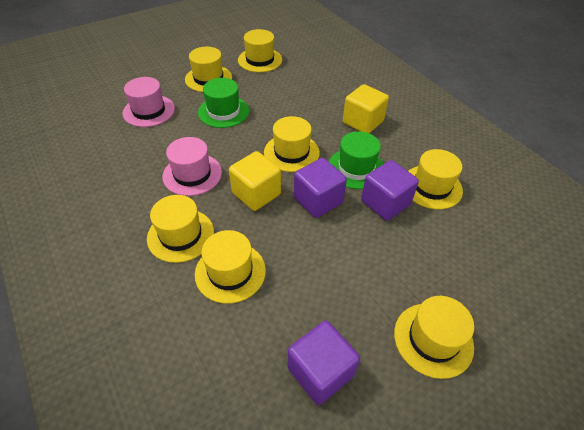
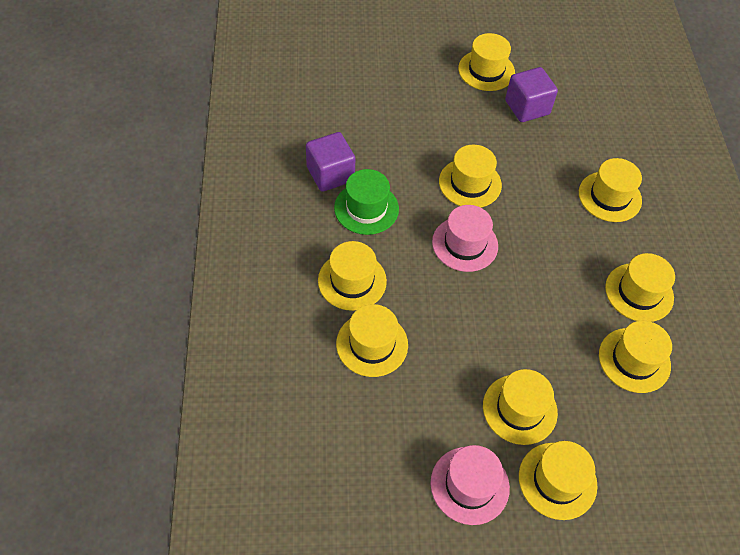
green hat: [198,78,249,128] [329,131,384,189] = 2 -> [334,169,399,235] = 1
purple cube: [288,321,360,405] [294,158,347,218] [361,160,419,221] = 3 -> [306,132,356,192] [505,67,558,122] = 2
yellow cube: [229,151,281,211] [343,84,389,133] = 2 -> none = 0
yellow hat: [147,195,214,263] [185,47,232,92] [195,230,266,304] [238,29,282,72] [264,116,320,172] [394,296,474,379] [408,149,463,209] = 7 -> [318,241,387,311] [336,304,408,377] [439,145,502,208] [458,33,515,91] [483,369,558,445] [519,441,597,520] [579,158,642,222] [599,321,672,393] [605,253,675,322] = 9

